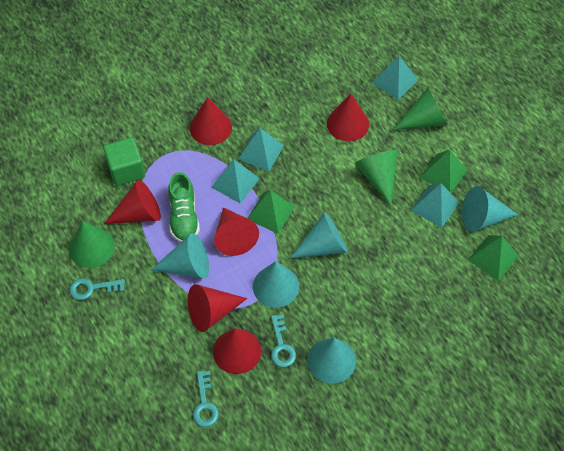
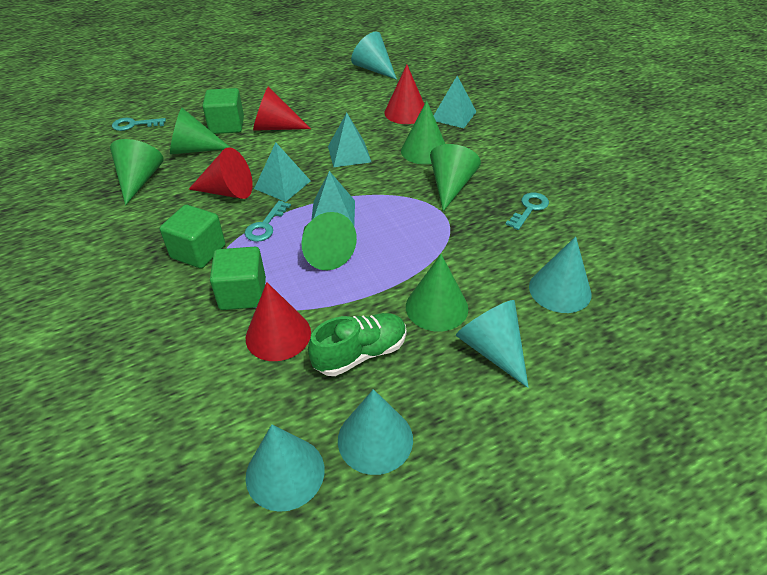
green cone: [69,221,115,268] [355,150,398,206] [393,88,447,130] = 3 -> [110,139,164,206] [170,108,231,155] [301,212,357,270] [401,101,445,165] [406,254,468,332] [430,144,481,212] = 6
green cube: [103,137,145,186] = 1 -> [160,205,225,268] [202,88,244,134] [210,247,266,310] = 3
green pyramid: [248,190,295,234] [420,150,467,193] [468,235,519,281] = 3 -> none = 0
red cone: [104,180,161,224] [188,284,247,332] [190,97,232,145] [213,328,261,374] [214,207,259,256] [327,94,369,141] = 6 -> [189,147,253,199] [246,282,311,361] [253,86,311,131] [384,64,424,124] = 4

